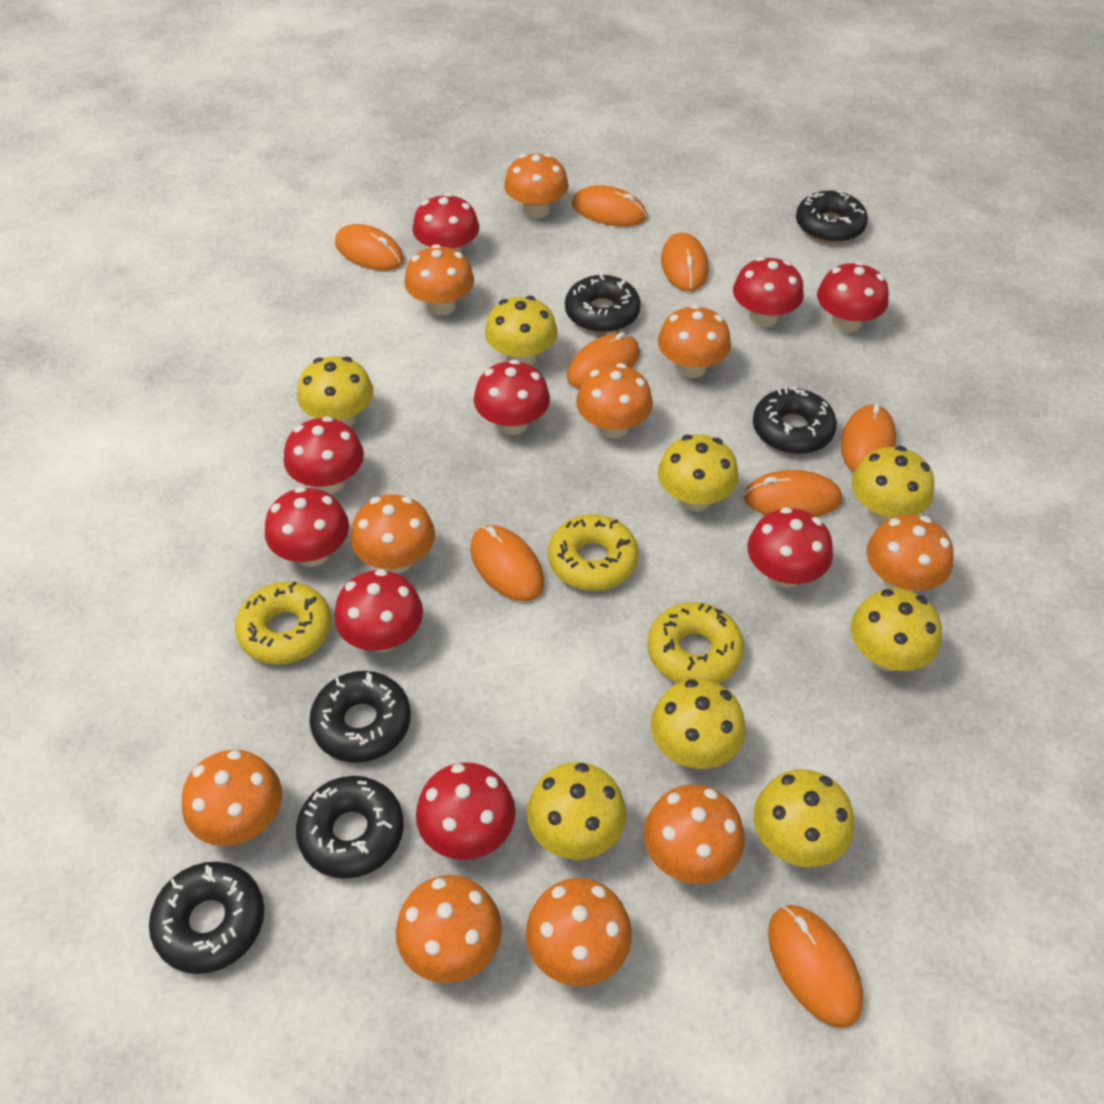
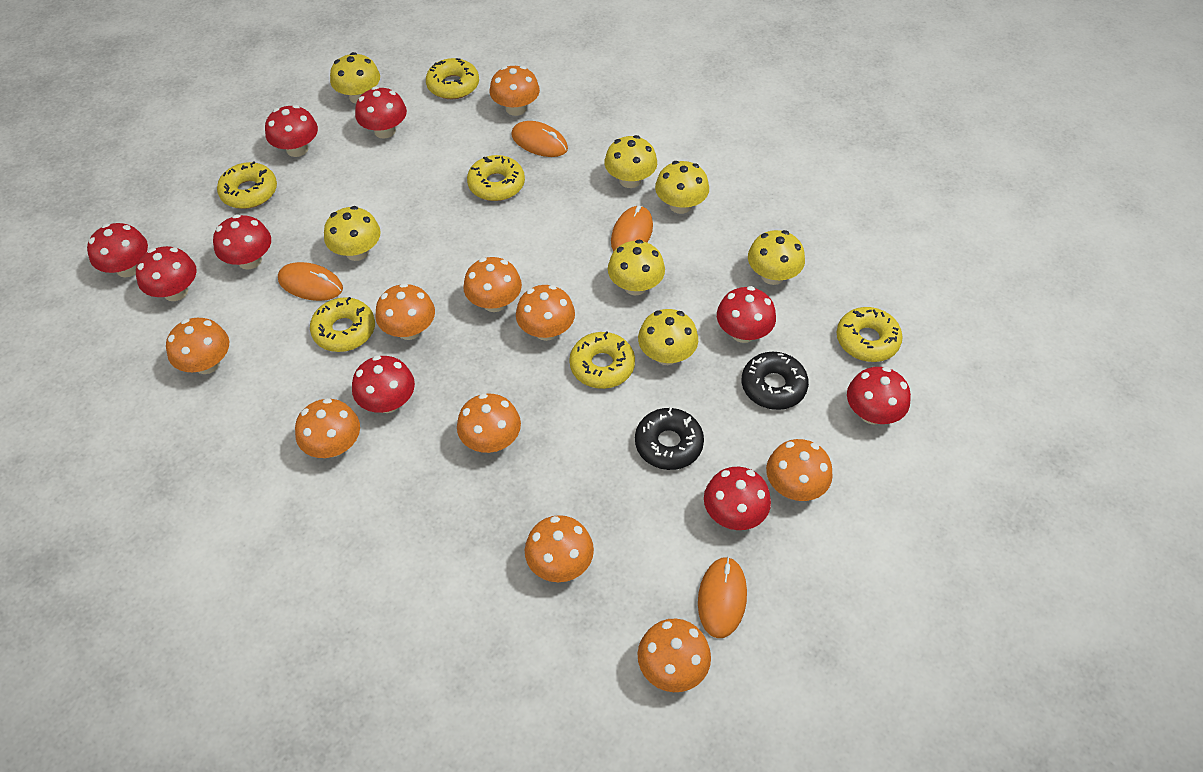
black donut: [149,862,264,974] [296,776,404,879] [309,671,411,763] [565,273,641,333] [753,387,837,454] [796,191,868,243] = 6 -> [635,408,704,470] [742,352,809,410] = 2
orange mouse: [335,224,404,271] [470,525,544,601] [567,332,640,388] [571,185,647,226] [661,232,709,291] [744,470,842,517] [768,905,863,1028] [841,404,896,472] = 8 -> [278,262,343,301] [512,121,568,157] [611,206,653,251] [698,557,747,638] = 4
yellow donut: [235,581,331,665] [548,514,639,591] [647,602,744,684] = 3 -> [217,161,277,209] [310,297,375,352] [426,58,479,99] [467,155,525,201] [569,331,635,389] [837,307,903,362] = 6
yellow mushroom: [297,356,374,426] [485,296,558,366] [527,762,627,860] [651,679,746,769] [658,434,739,511] [753,769,854,868] [851,446,934,523] [851,589,942,671] = 8 -> [324,206,381,261] [330,52,380,104] [604,135,657,188] [608,240,665,295] [638,309,698,365] [655,161,709,214] [748,230,805,285] = 7

